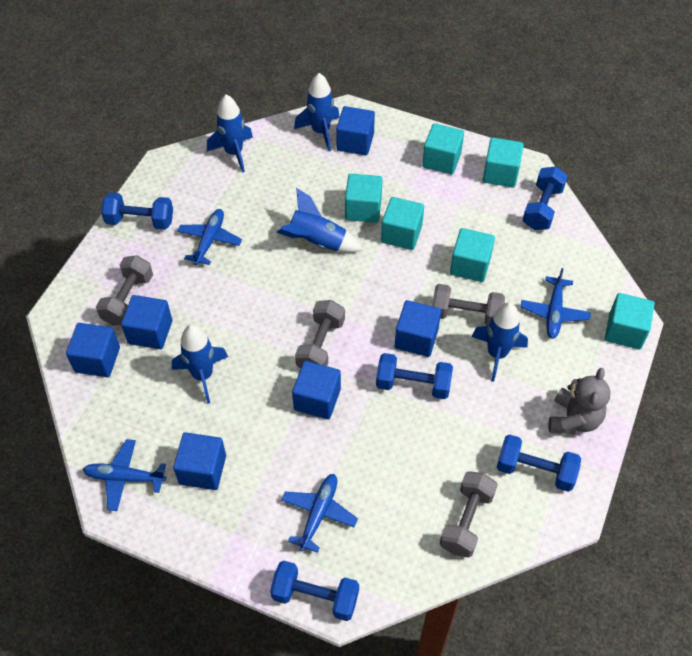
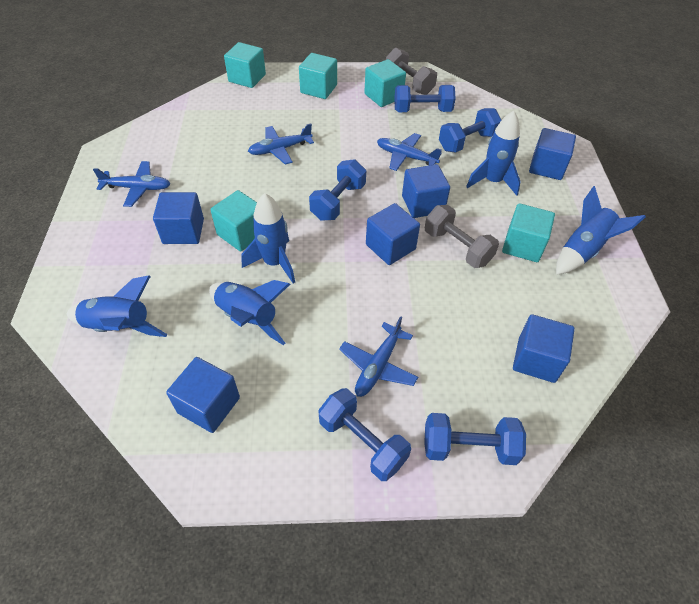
grey dumbbell: [96,255,153,326] [295,300,345,368] [432,284,505,326] [440,471,498,558] = 4 -> [386,48,437,95] [425,205,499,268] = 2
grey teddy bear: [548,368,611,434] = 1 -> none = 0
turquoise cube: [345,174,383,223] [381,197,424,250] [422,123,464,175] [450,228,495,282] [483,137,524,188] [605,293,655,349] = 6 -> [211,190,257,252] [224,42,266,88] [299,53,337,99] [364,59,406,107] [502,203,555,262] = 5

